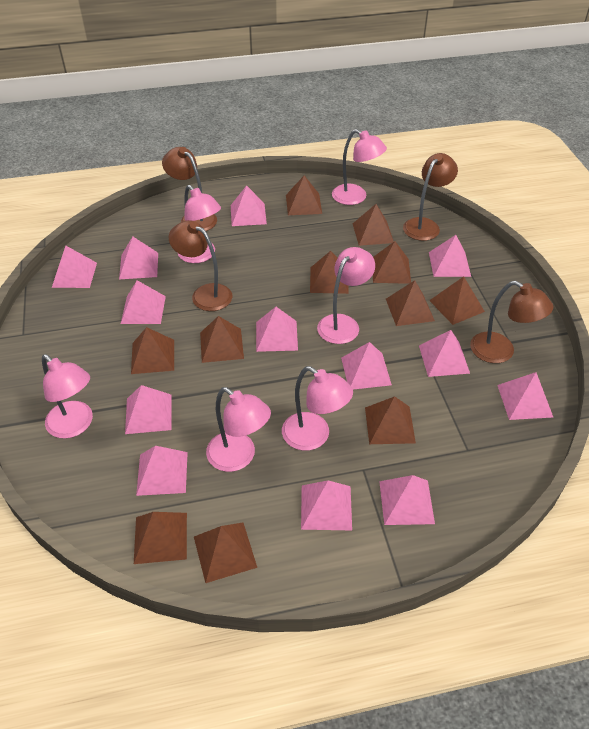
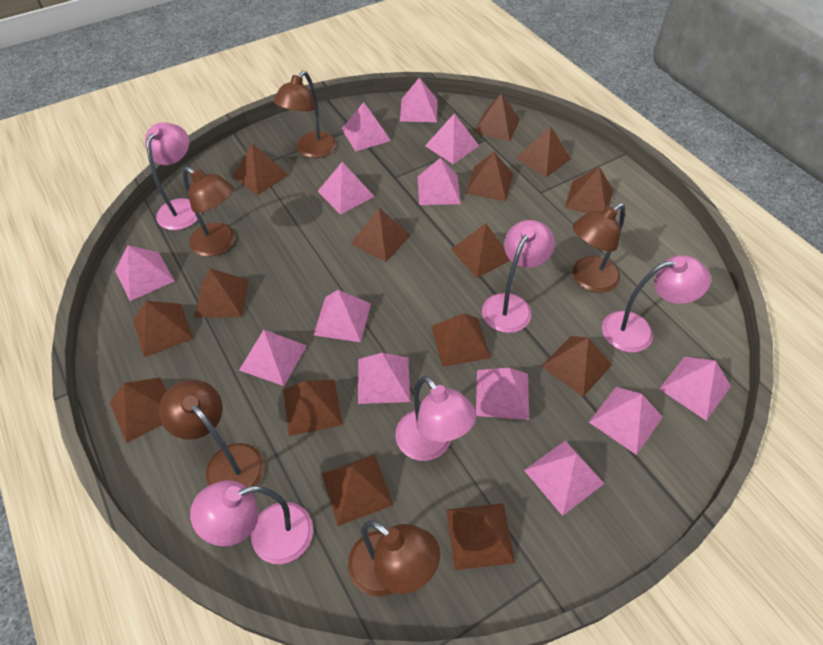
brown lamp: [162,147,217,231] [169,220,232,311] [403,153,458,241] [470,281,553,363] = 4 -> [159,379,265,487] [183,167,235,257] [273,71,336,158] [348,520,440,596] [573,203,625,293] = 5
brown pyramid: [131,327,174,374] [134,512,187,564] [194,522,257,583] [200,316,244,363] [286,175,322,215] [310,251,349,294] [353,204,394,246] [365,396,416,444] [373,241,411,284] [386,280,435,326] [429,277,485,325] = 11 -> [110,377,167,443] [133,301,193,357] [194,268,249,318] [232,143,289,195] [283,380,342,436] [321,454,393,526] [350,208,411,262] [431,313,491,367] [446,503,515,570] [451,223,511,278] [466,152,513,201] [474,93,520,142] [516,126,571,178] [542,336,612,397] [565,167,613,213] = 15
pink lamp: [42,354,93,439] [178,185,221,263] [206,387,271,472] [282,366,353,451] [317,247,375,344] [332,129,387,205] = 6 -> [145,122,201,230] [190,480,313,564] [395,376,477,461] [482,220,555,333] [602,255,711,353] = 5

